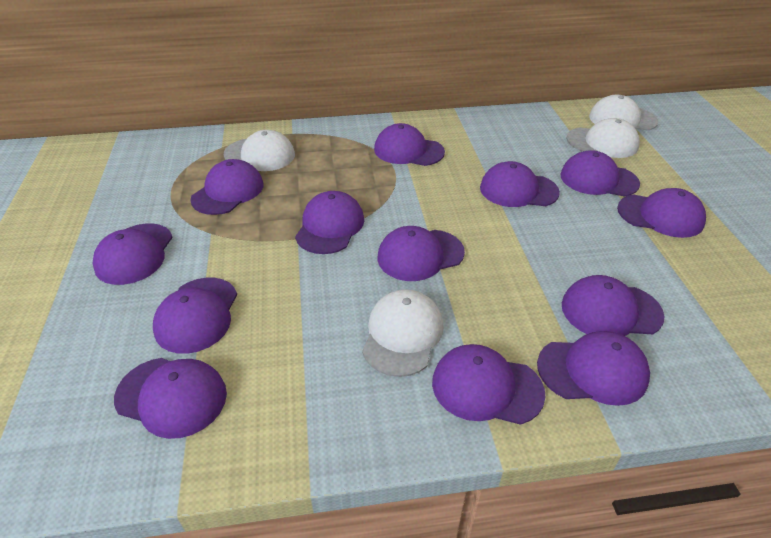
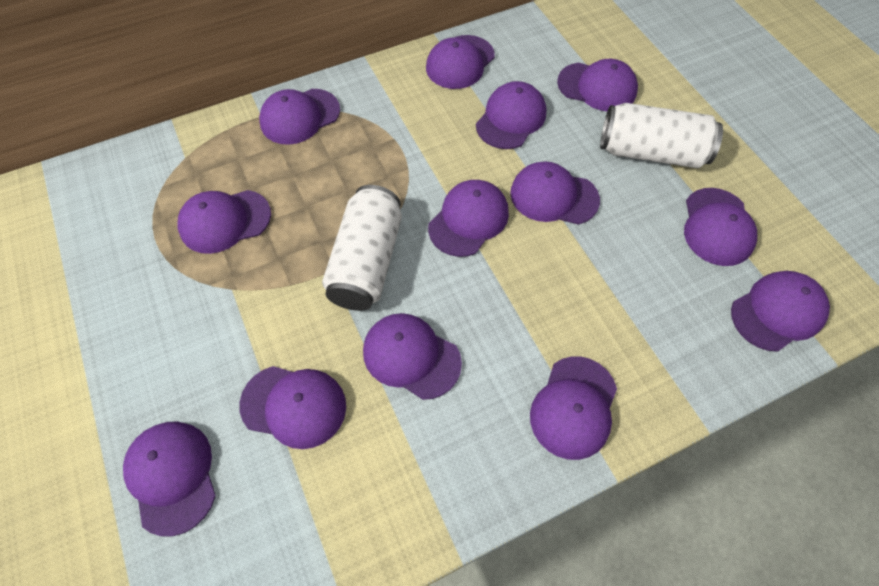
white can: none = 0 -> [322,185,402,311] [600,103,723,168] = 2
white cap: [224,130,295,171] [362,289,444,377] [566,118,640,158] [589,95,658,130] = 4 -> none = 0

